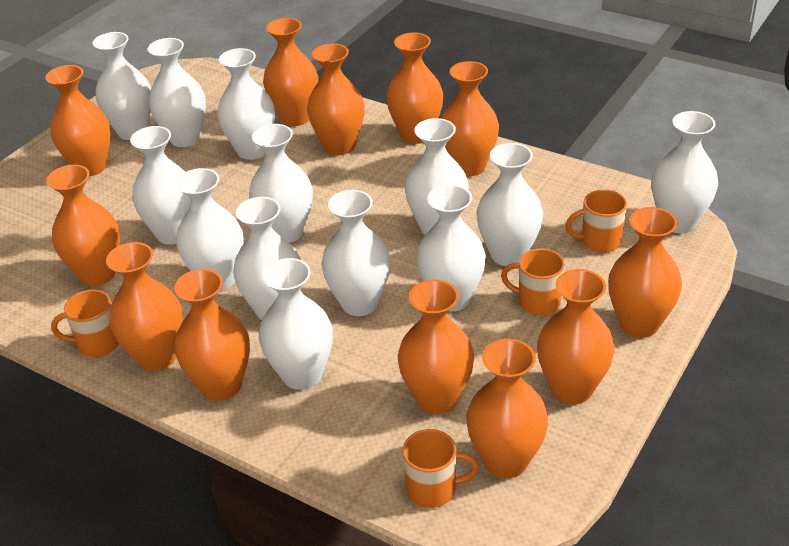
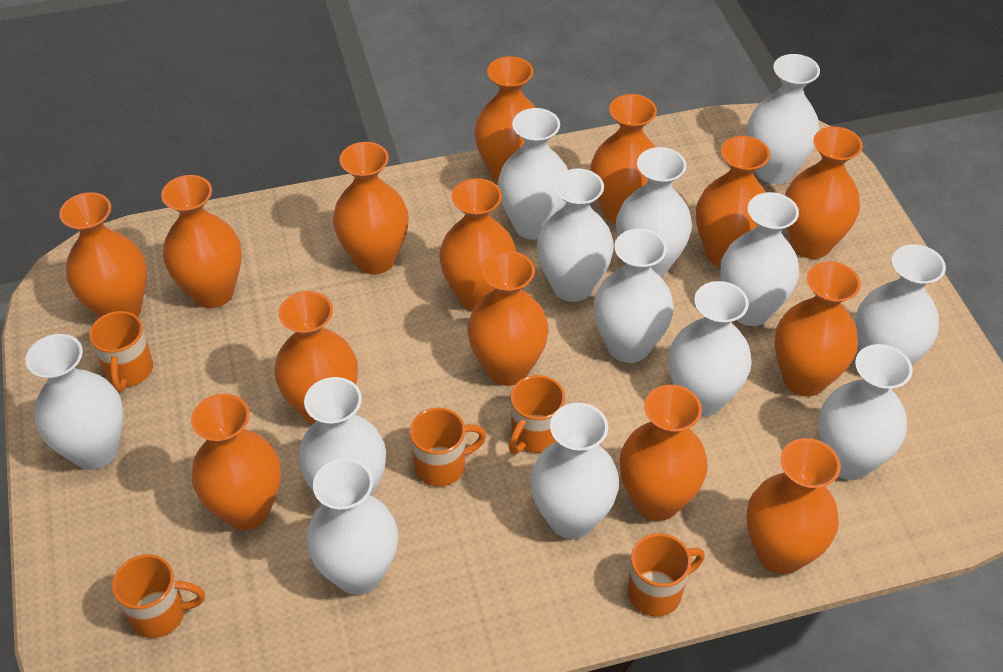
orange mug: [51,290,119,357] [402,429,479,508] [501,249,565,315] [565,190,627,253] = 4 -> [89,311,153,392] [112,554,205,638] [410,408,486,486] [509,375,565,454] [628,533,705,617] = 5
orange vase: [45,65,110,176] [46,165,120,286] [106,242,183,371] [174,269,250,401] [263,18,318,126] [307,43,364,155] [386,32,443,144] [398,279,474,414] [441,61,499,176] [466,339,548,478] [537,269,614,404] [608,207,682,338] = 12 -> [59,192,147,318] [161,175,242,308] [191,394,281,530] [274,291,358,425] [333,142,409,274] [439,178,516,311] [468,251,549,386] [474,56,536,183] [590,94,657,224] [620,385,708,521] [696,136,770,267] [746,438,841,574] [775,261,861,396] [785,127,863,259] = 14

